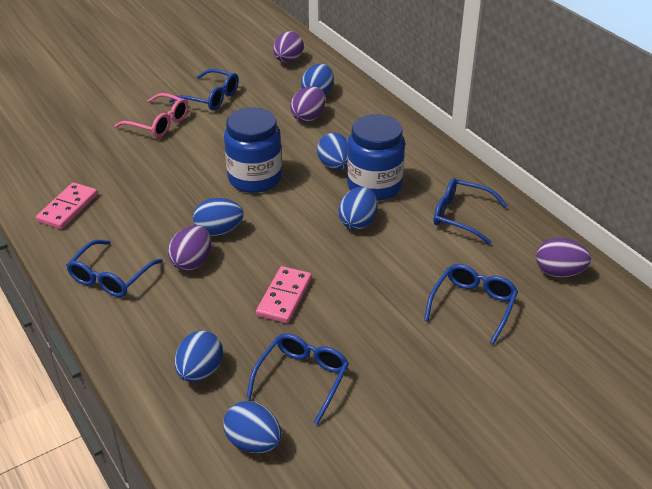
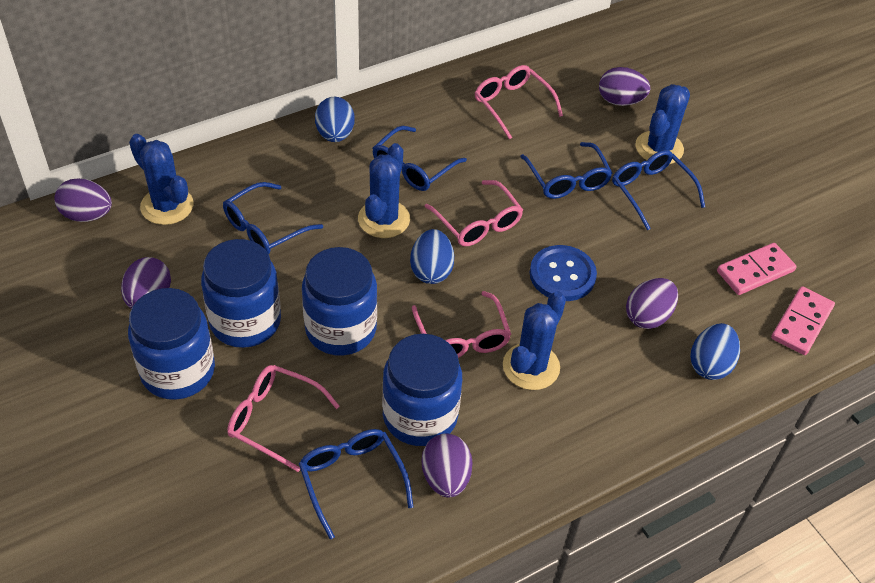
blue button: none = 0 -> [530,245,597,301] = 1
blue cactus: none = 0 -> [129,134,193,225] [358,143,410,238] [503,291,566,390] [635,84,690,164] = 4
blue egg: [175,330,223,382] [193,198,243,236] [223,401,282,453] [301,64,334,95] [317,133,348,170] [338,187,377,230] = 6 -> [315,97,355,142] [410,229,454,284] [690,323,740,380] = 3
blue jar: [224,107,282,193] [347,114,405,201] = 2 -> [128,288,215,400] [201,239,281,348] [302,247,377,356] [382,334,462,446] = 4
pink glasses: [114,93,189,138] = 1 -> [227,365,340,472] [412,291,511,358] [424,180,523,246] [475,65,563,139] = 4
purple egg: [168,225,211,271] [273,31,304,63] [290,86,325,122] [536,238,591,277] = 4 -> [54,178,112,222] [121,257,171,309] [422,433,473,497] [599,67,650,106] [626,278,678,329] = 5

